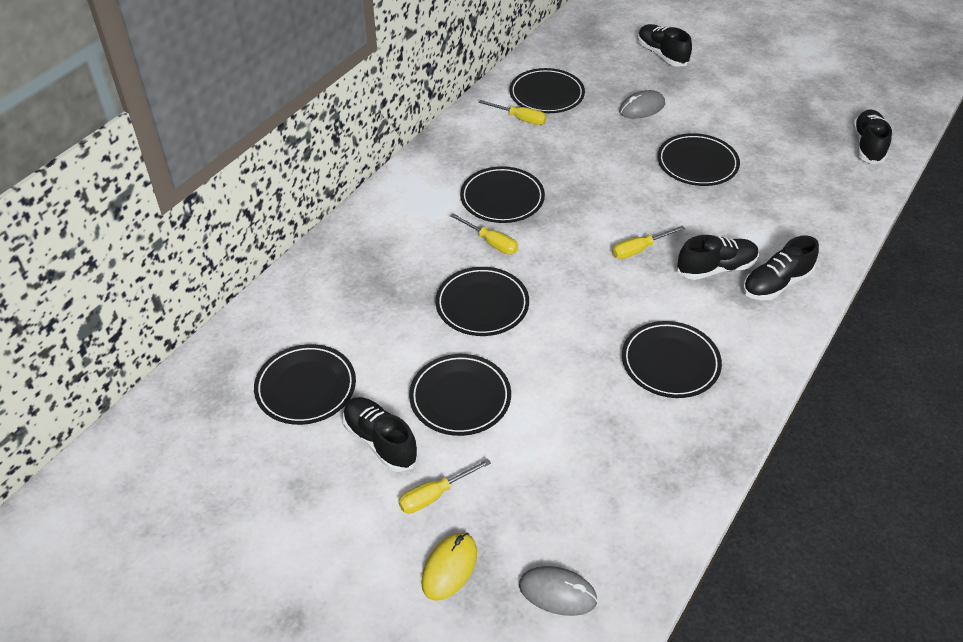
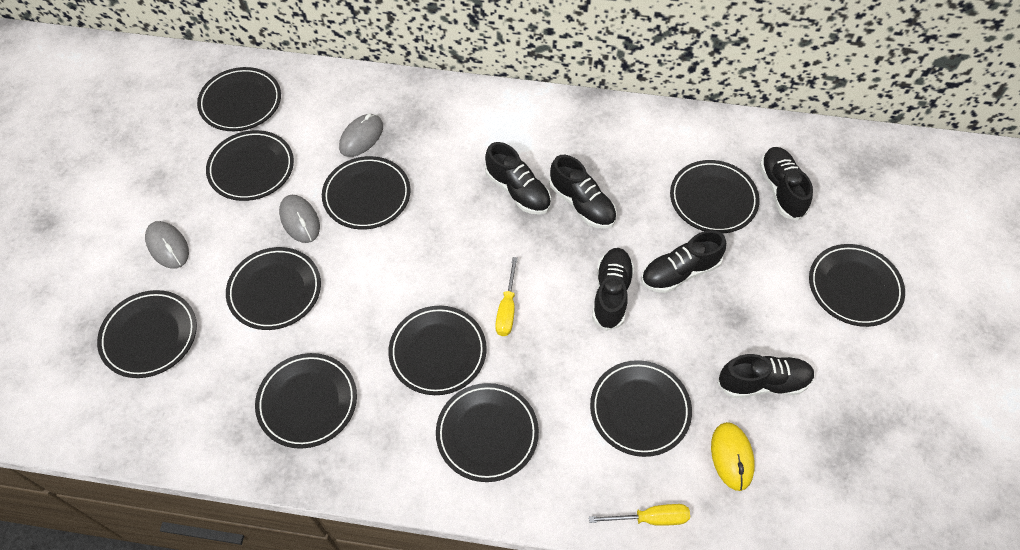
black plate: [254,344,356,425] [409,354,511,436] [435,267,529,336] [460,166,545,223] [509,68,585,113] [622,321,722,398] [657,133,740,186] = 7 -> [97,290,197,378] [197,67,281,131] [206,130,294,201] [226,247,321,330] [255,353,357,449] [322,156,411,230] [388,306,487,395] [436,383,539,482] [590,360,692,457] [670,160,760,234] [809,244,905,327] = 11
black shoe: [343,397,419,472] [638,24,692,67] [677,235,759,280] [743,235,819,300] [853,109,892,164] = 5 -> [485,142,551,215] [549,155,617,229] [592,248,634,331] [641,230,726,293] [717,354,815,398] [759,147,813,221] = 6
grey mouse: [519,566,598,616] [619,90,665,119] = 2 -> [145,221,189,269] [279,195,320,243] [339,114,383,157] = 3
yellow screwdriver: [399,459,491,513] [450,213,518,254] [479,100,547,125] [612,226,685,259] = 4 -> [495,257,518,336] [589,504,690,526] = 2

